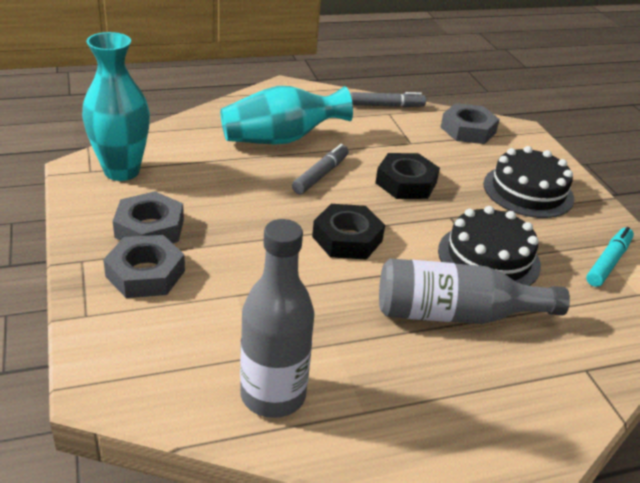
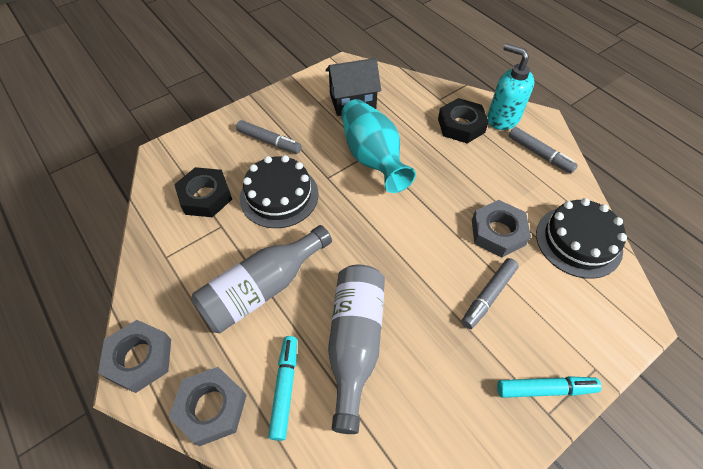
black house: none = 0 -> [325,58,381,116] = 1
grey marker: [292,144,349,194] [350,92,426,107] = 2 -> [236,120,302,154] [462,258,519,329] [509,127,578,174] = 3
turquoise marker: [586,227,634,287] = 1 -> [268,336,297,441] [497,376,602,398] = 2
turquoise soap dispenser: none = 0 -> [487,43,534,130] = 1
turquoise vase: [82,32,150,181] [220,86,353,144] = 2 -> [341,99,416,193] = 1

